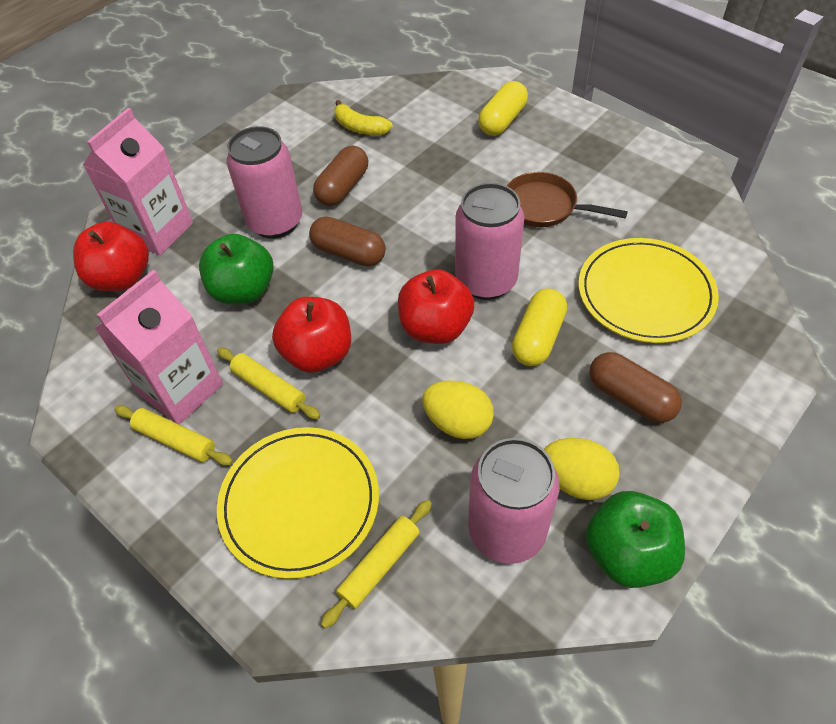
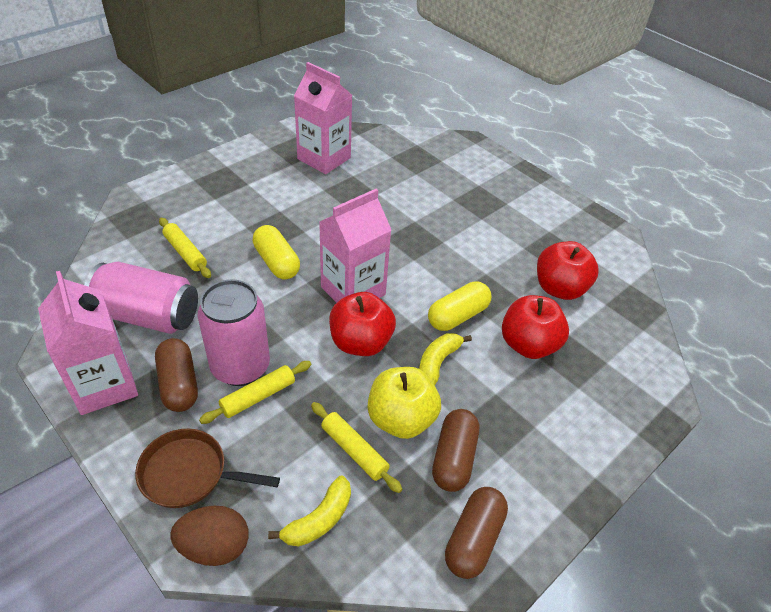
brown egg: none = 0 -> [170,506,249,566] = 1
green apple: [199,234,274,305] [586,491,685,588] = 2 -> none = 0
pink can: [227,126,302,239] [455,183,525,300] [468,438,559,564] = 3 -> [84,262,198,334] [198,279,270,386] = 2
pink carton: [83,108,193,255] [95,270,223,425] = 2 -> [38,271,138,415] [294,62,352,174] [319,189,391,303] = 3
yellow apple: none = 0 -> [368,367,441,439] = 1
yellow banana: [334,100,393,135] = 1 -> [268,476,351,547] [419,333,472,385] = 2
yellow egg: [422,381,494,439] [544,438,620,500] = 2 -> none = 0
yellow plate: [217,427,379,579] [578,238,719,343] = 2 -> none = 0

